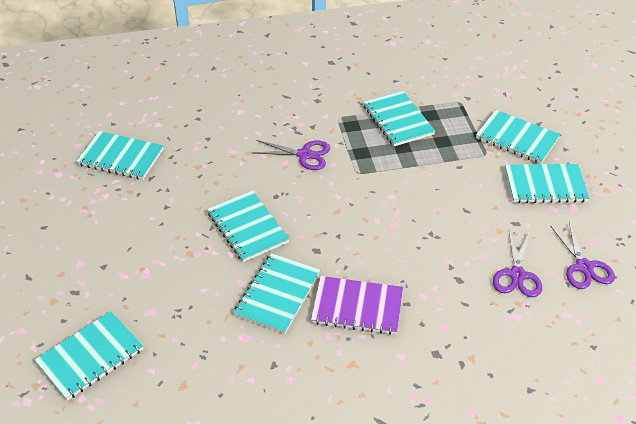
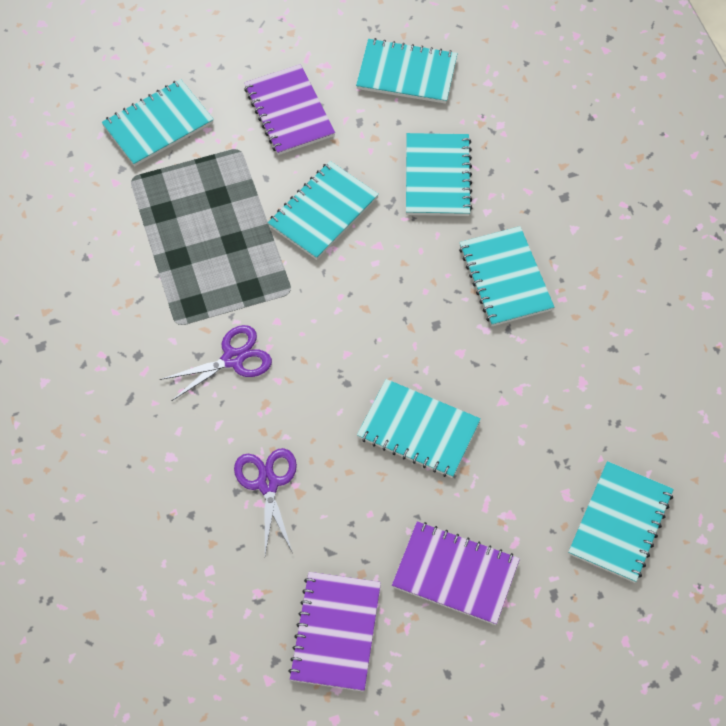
purple notebook: [311,276,403,335] = 1 -> [244,64,335,155] [288,572,381,692] [392,521,520,625] = 3
purple scissors: [253,140,331,170] [493,231,542,297] [550,222,615,289] = 3 -> [160,325,272,401] [234,448,297,555] = 2

